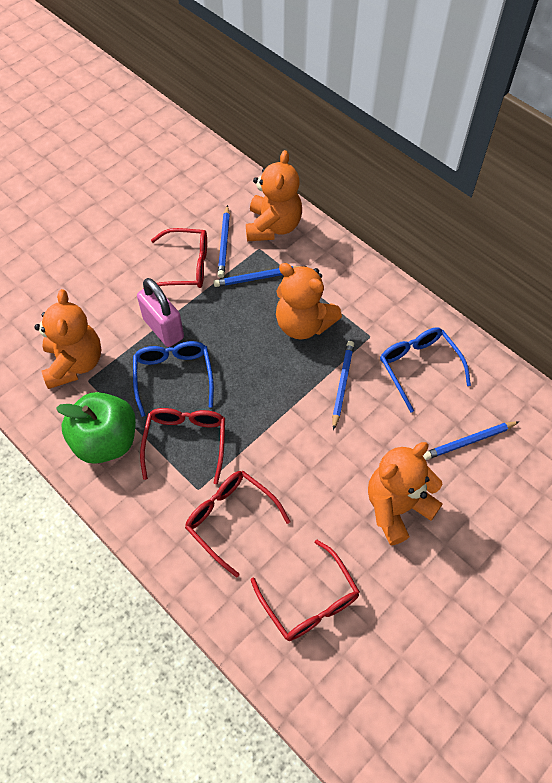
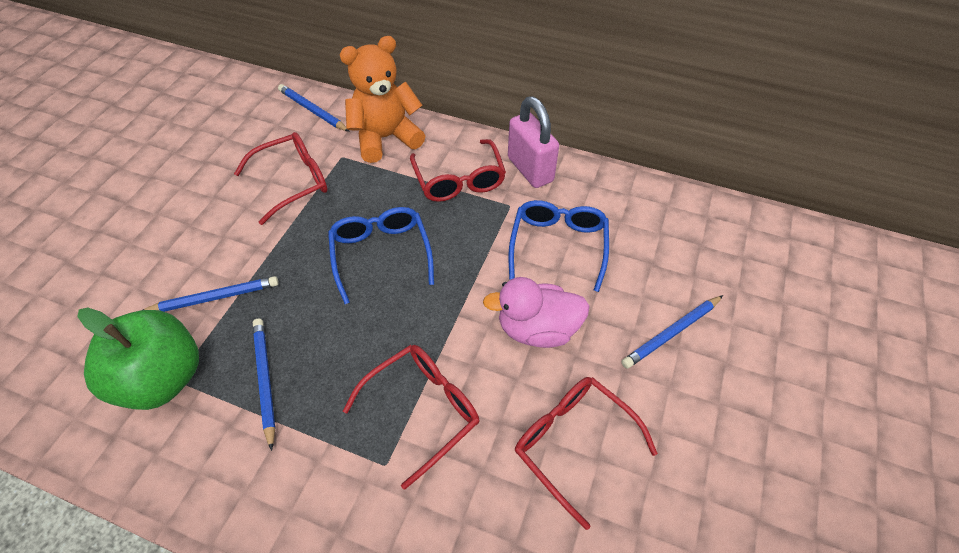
orange teddy bear: [34,289,101,389] [246,150,302,241] [276,263,342,339] [368,442,443,545] = 4 -> [340,36,425,163] = 1
pink duck: none = 0 -> [483,277,590,348] = 1

